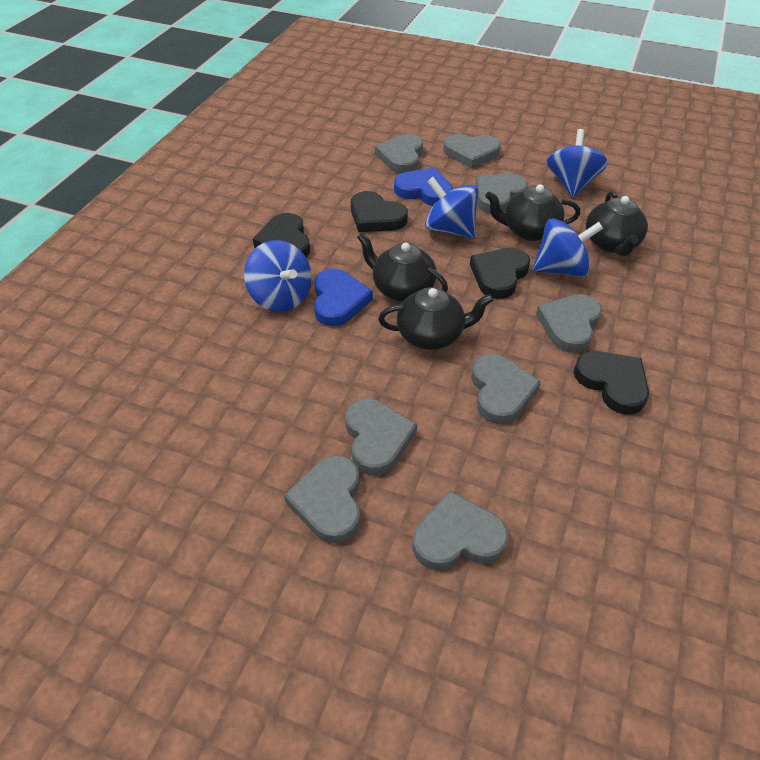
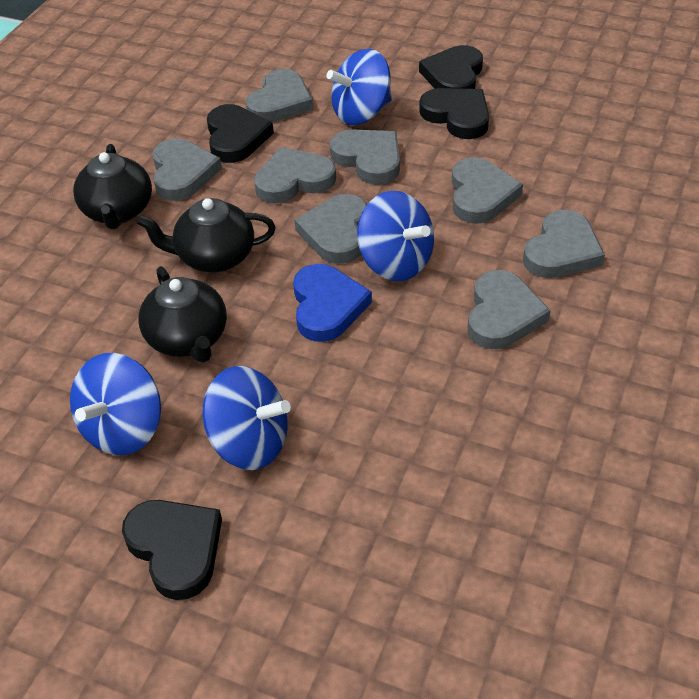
black teapot: [357,233,448,302] [378,287,493,350] [485,184,580,241] [586,191,648,256] = 4 -> [73,144,152,229] [137,198,276,272] [138,266,227,362] = 3
blue heart: [314,269,373,326] [394,167,453,206] = 2 -> [293,264,372,342] = 1

